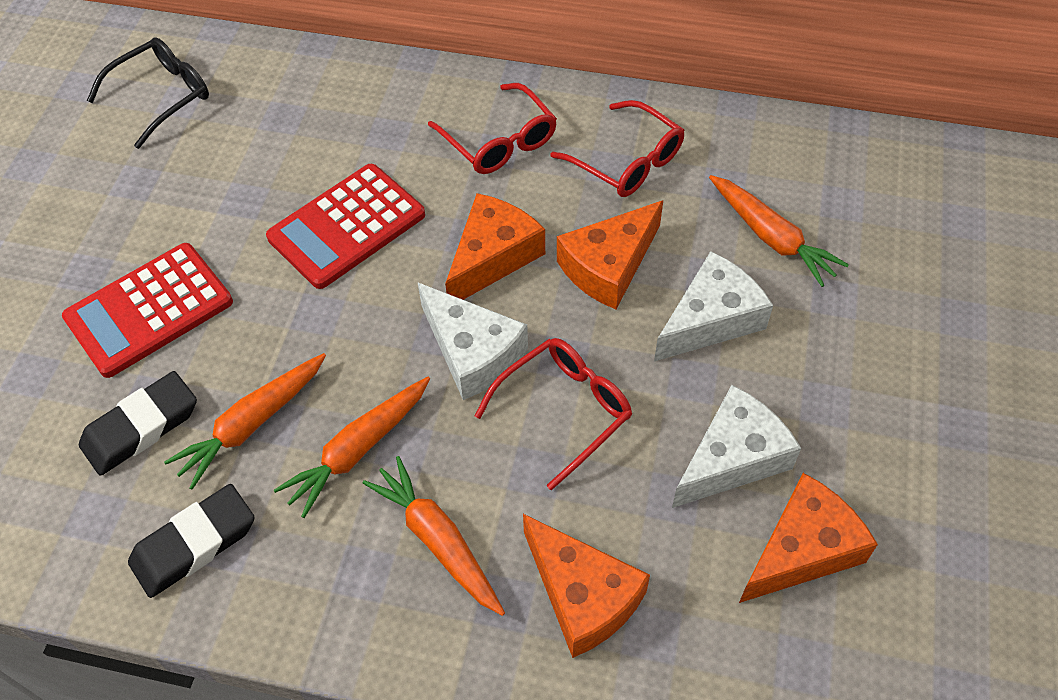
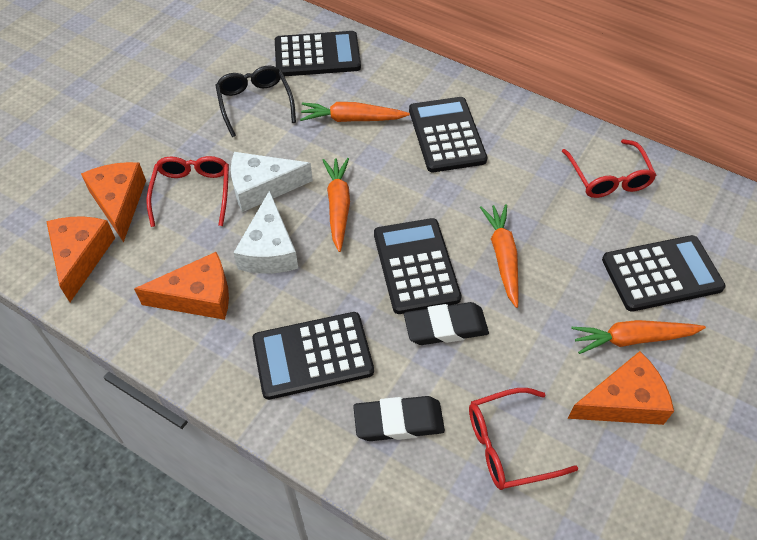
black calculator: none = 0 -> [252,312,374,400] [275,31,361,76] [374,218,461,314] [409,97,487,172] [602,235,726,312] = 5
red calculator: [62,243,233,378] [266,164,425,289] = 2 -> none = 0
white cheese: [417,282,528,400] [654,251,773,361] [672,385,801,508] = 3 -> [231,152,313,212] [234,190,298,274] = 2

